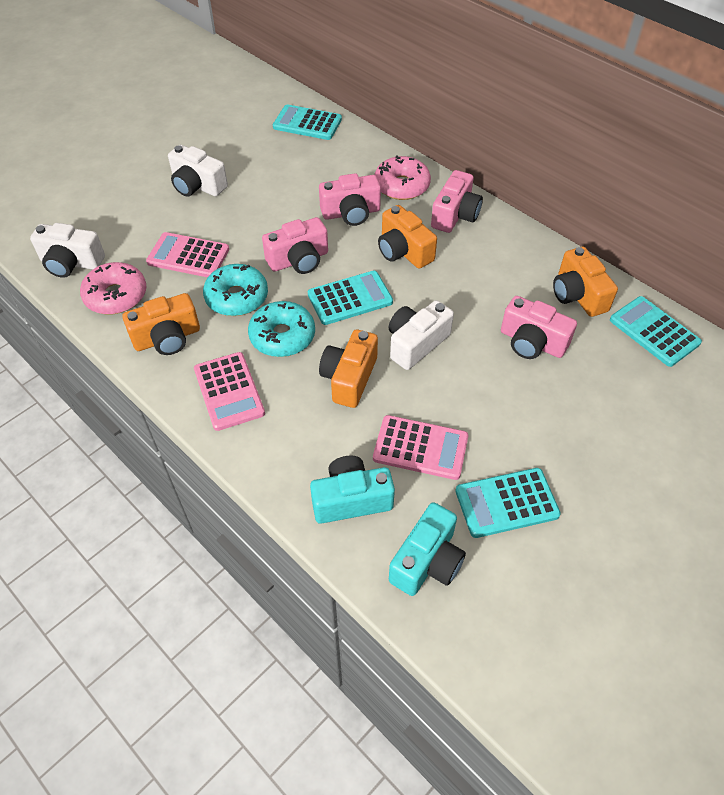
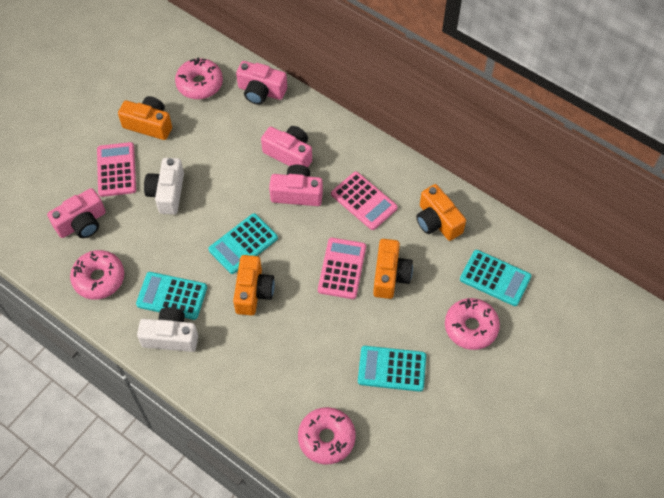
pink donut: [80,262,146,315] [374,155,431,200] = 2 -> [70,250,124,300] [175,57,223,99] [298,407,356,465] [445,298,500,350] = 4
turquoise camera: [310,456,395,524] [389,502,466,596] = 2 -> none = 0
turquoise donut: [203,264,268,316] [248,301,315,357] = 2 -> none = 0
white camera: [30,223,105,278] [168,145,228,196] [389,300,454,370] = 3 -> [137,307,198,352] [144,158,184,214] = 2

